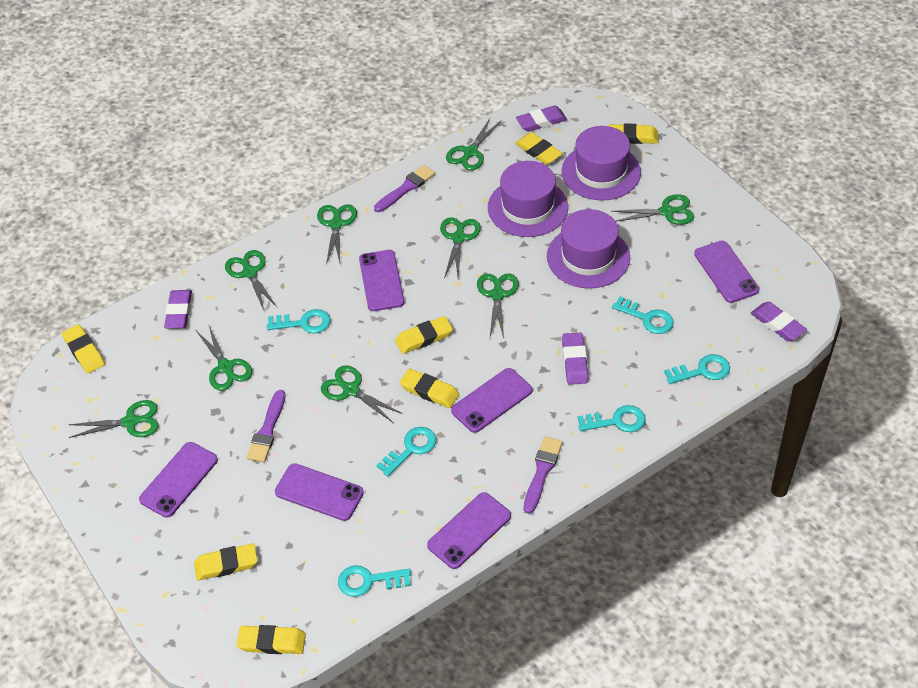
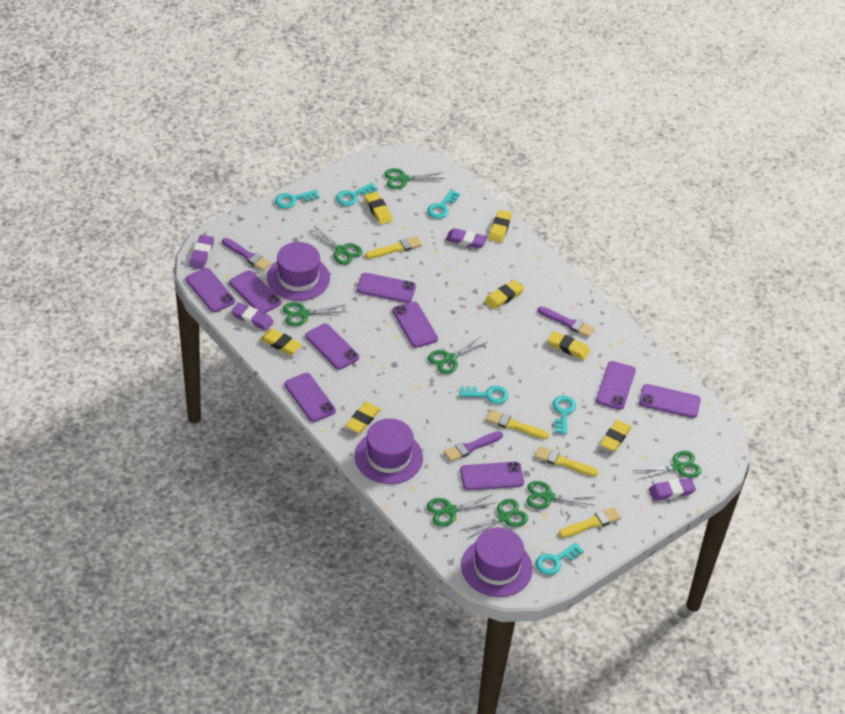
green scissors: [69,400,159,438] [197,326,252,391] [225,250,278,310] [317,204,357,264] [321,365,403,423] [440,217,481,278] [446,118,501,170] [477,274,519,338] [611,194,694,225] = 9 -> [283,302,348,326] [309,226,363,265] [384,168,444,189] [427,494,497,526] [428,336,488,374] [460,499,528,539] [527,481,595,509] [633,451,701,480] = 8
purple phone: [139,442,218,518] [275,463,364,521] [359,250,405,311] [427,492,511,569] [451,368,532,433] [694,241,759,303] = 6 -> [186,268,235,312] [229,270,282,313] [284,373,336,422] [305,323,359,370] [357,273,416,303] [392,302,438,348] [460,462,524,490] [596,361,636,410] [639,384,701,418] = 9
yellow brush: none = 0 -> [365,236,422,259] [486,410,549,439] [534,446,598,476] [559,507,621,538] = 4

